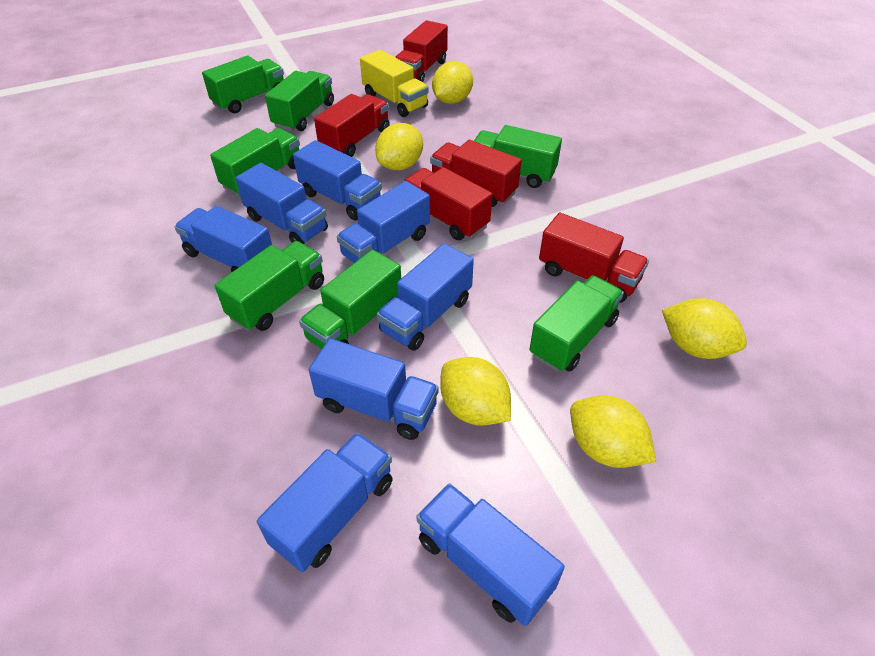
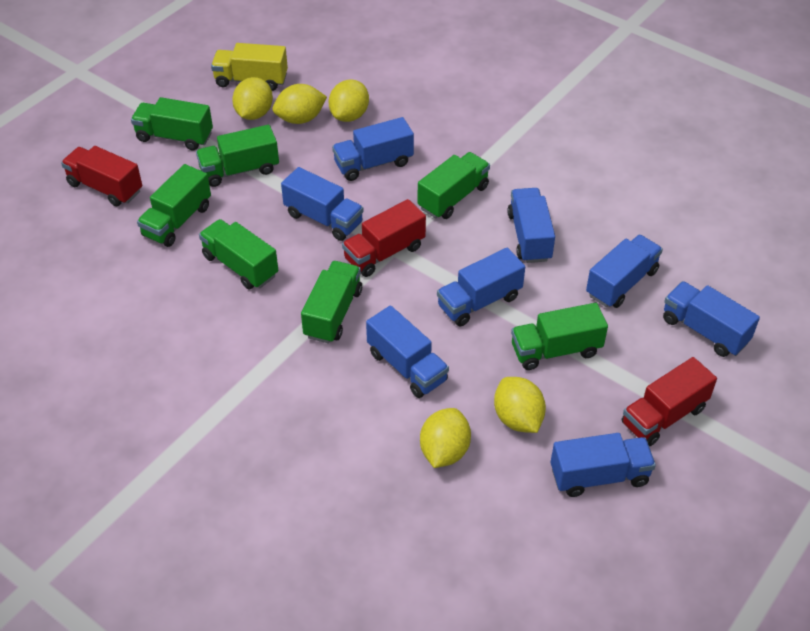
red truck: [314,94,390,157] [395,20,448,82] [403,167,493,240] [430,140,522,207] [539,213,649,303] = 5 -> [61,146,142,206] [342,199,426,277] [622,357,717,446] = 3

